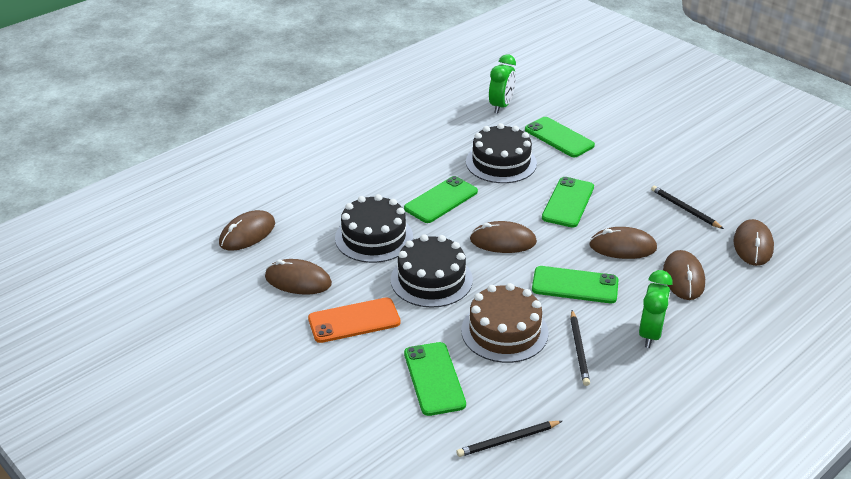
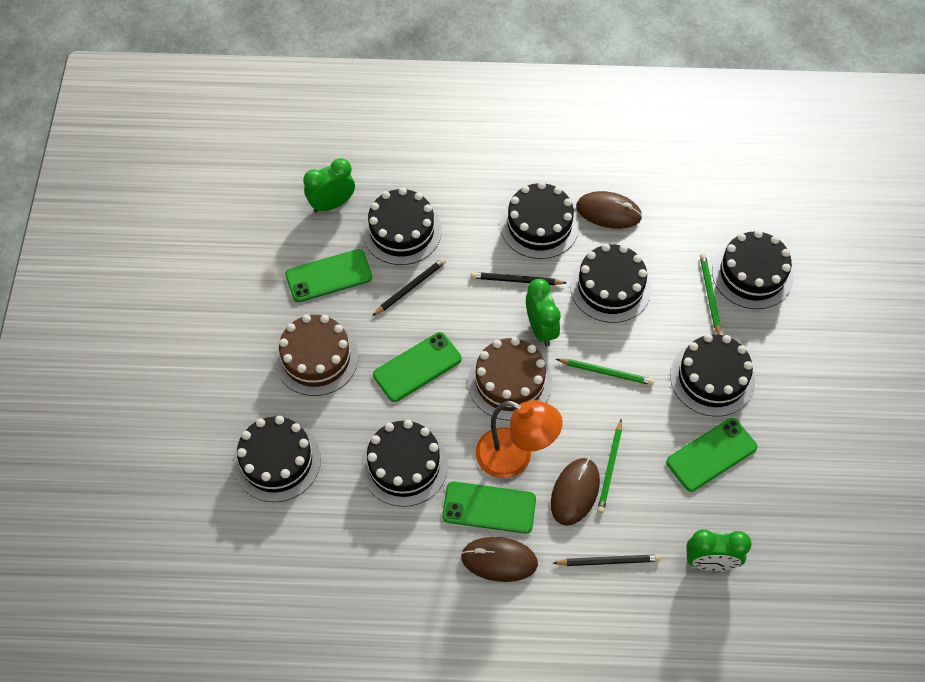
black cake: [335,194,413,263] [391,234,473,308] [466,123,537,183] = 3 -> [233,416,321,502] [361,420,448,507] [362,188,442,265] [500,182,579,259] [570,244,652,323] [670,334,755,417] [712,230,793,309] = 7
brown cake: [461,283,549,363] = 1 -> [274,314,358,396] [468,337,552,420] = 2
brown mouse: [219,210,275,251] [265,259,332,295] [470,221,537,253] [589,227,657,259] [663,250,705,300] [733,219,774,266] = 6 -> [461,537,538,582] [551,458,600,526] [576,191,642,229] = 3
green clock: [489,55,516,114] [639,270,673,348] = 2 -> [303,158,355,213] [526,279,561,347] [686,529,751,571] = 3
green pencil: none = 0 -> [556,359,654,385] [597,419,622,513] [700,254,721,335] = 3
green phone: [404,176,478,223] [404,342,466,416] [525,117,595,157] [532,266,619,303] [542,177,594,228] = 5 -> [285,249,372,302] [373,332,462,402] [442,481,536,534] [666,418,757,492] = 4
orange lamp: none = 0 -> [476,400,563,478] = 1
orange phone: [308,298,400,343] = 1 -> none = 0

